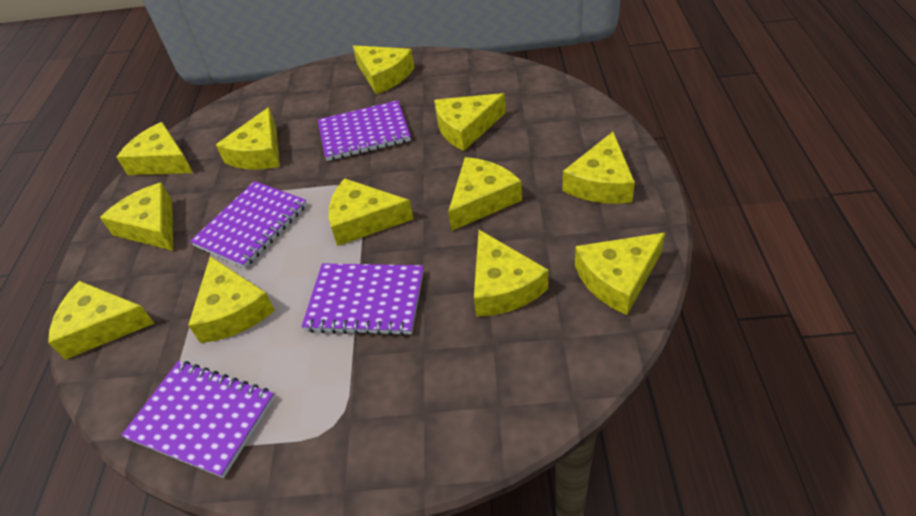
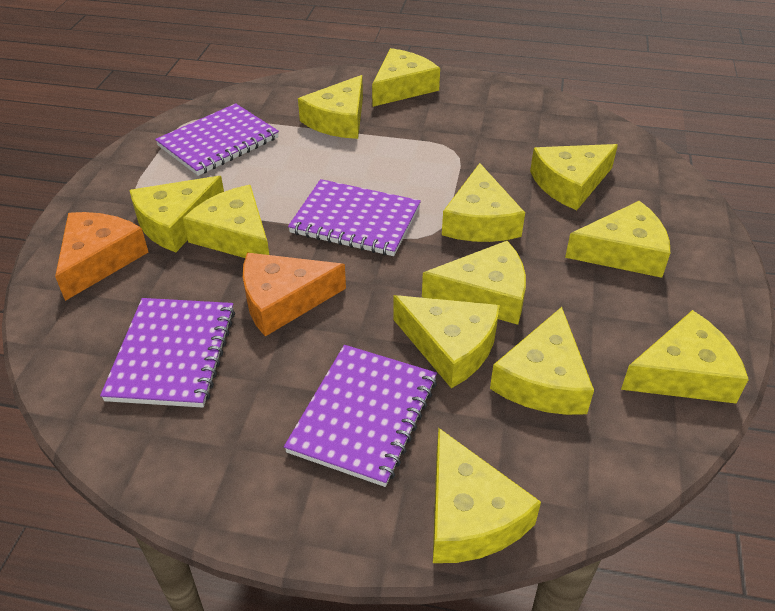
orange cheese: none = 0 -> [55,212,148,301] [243,253,346,336] = 2

